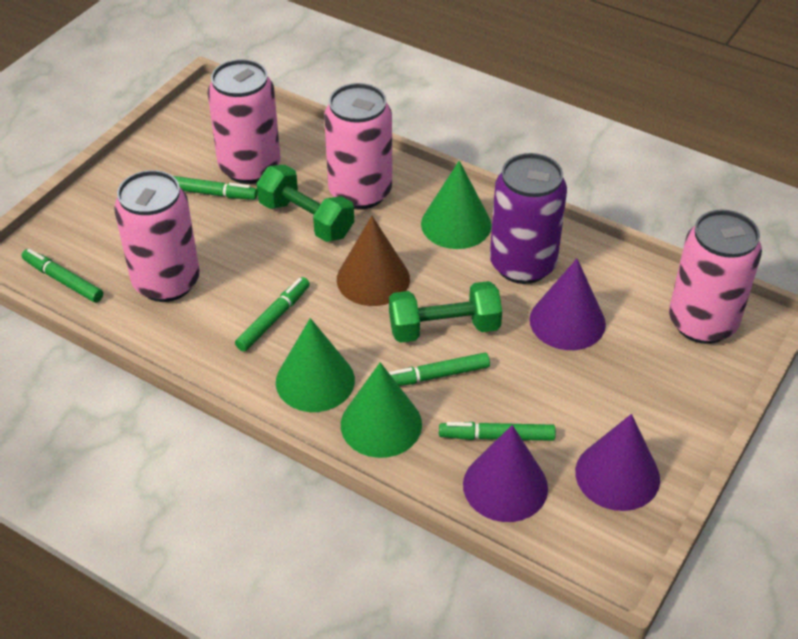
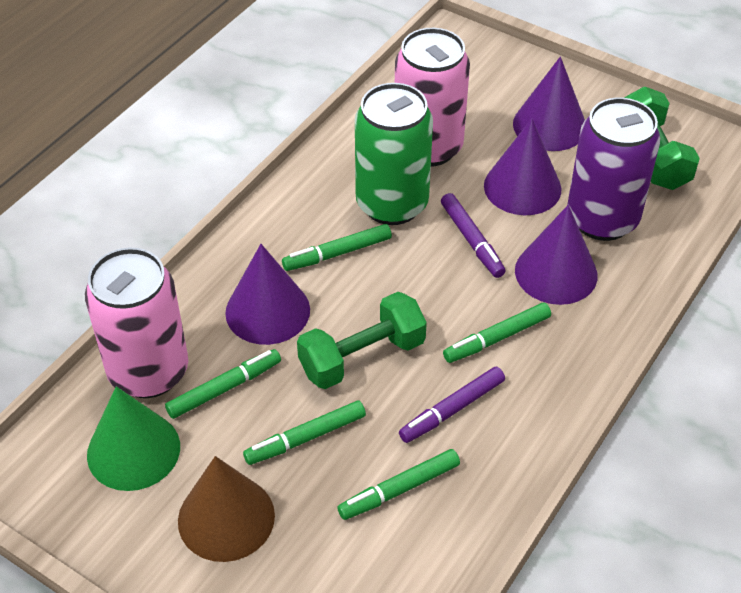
green can: none = 0 -> [355,83,433,225] = 1
green cone: [276,318,355,412] [341,362,422,458] [421,161,492,249] = 3 -> [87,386,180,491] = 1
pink can: [114,170,200,302] [208,59,280,184] [324,83,392,210] [669,210,762,344] = 4 -> [85,248,188,398] [395,28,470,167] = 2
purple cone: [463,425,548,522] [530,259,606,350] [575,414,660,511] = 3 -> [225,244,310,345] [484,119,562,215] [513,57,585,151] [515,205,598,305] = 4
purple marker: none = 0 -> [399,366,505,443] [441,193,506,278] = 2

